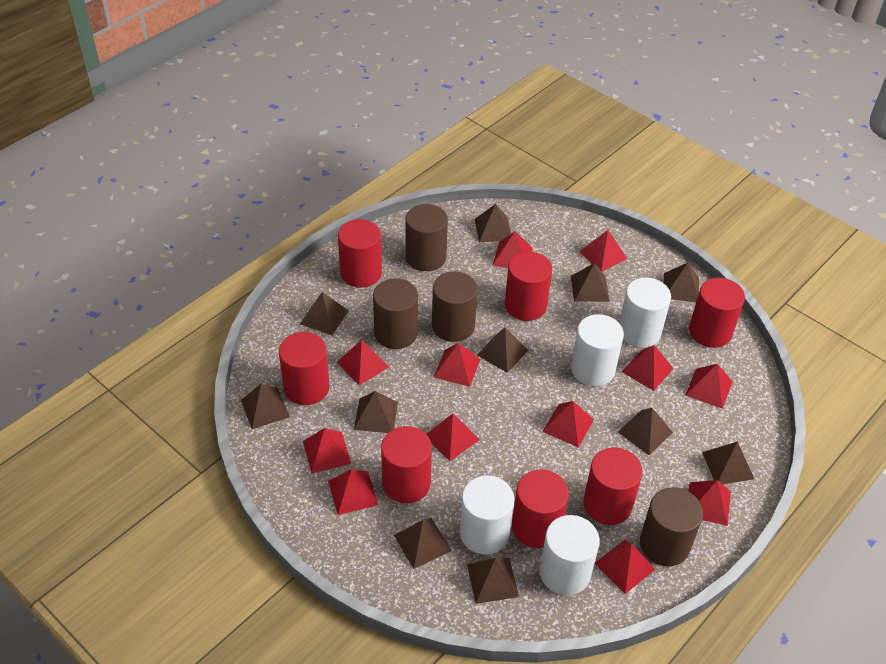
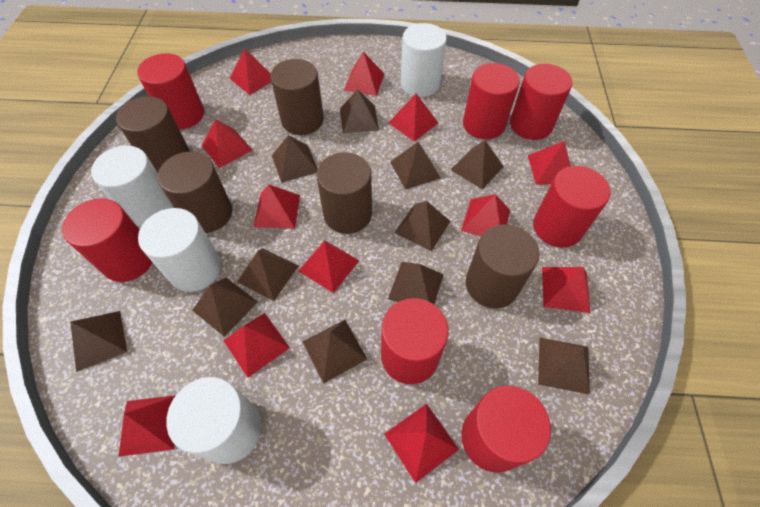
brown cylinder: [373,278,418,349] [406,204,448,271] [432,272,478,342] [640,487,703,566] = 4 -> [116,96,190,172] [158,152,232,233] [270,59,324,135] [317,152,372,234] [466,224,539,308] = 5

